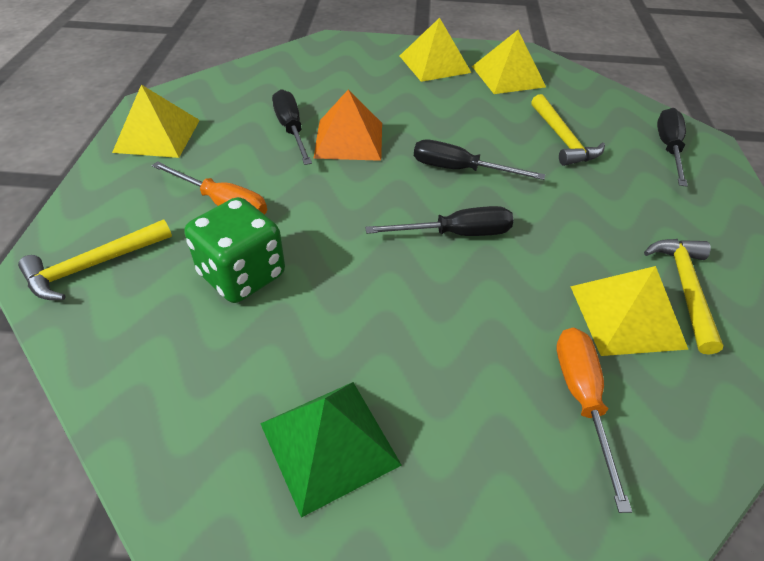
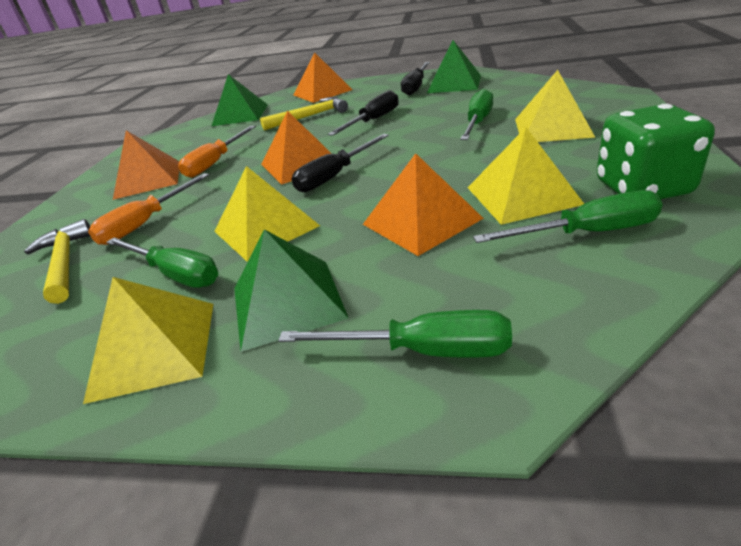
black screwdriver: [272,89,312,165] [365,206,514,236] [414,139,545,180] [657,108,688,187] = 4 -> [292,134,389,192] [328,90,399,136] [401,62,430,95] = 3
green pyramid: [260,382,402,518] = 1 -> [212,74,268,126] [234,229,349,352] [427,40,481,93] = 3
green screwdriver: none = 0 -> [106,237,218,288] [278,310,512,357] [460,89,493,140] [473,190,663,243] = 4
orange pyramid: [313,90,382,161] = 1 -> [113,130,179,200] [261,111,332,185] [294,53,352,103] [363,153,484,256] = 4
yellow hammer: [18,219,172,300] [531,94,605,166] [644,239,723,355] = 3 -> [24,219,90,304] [260,97,348,131] = 2

